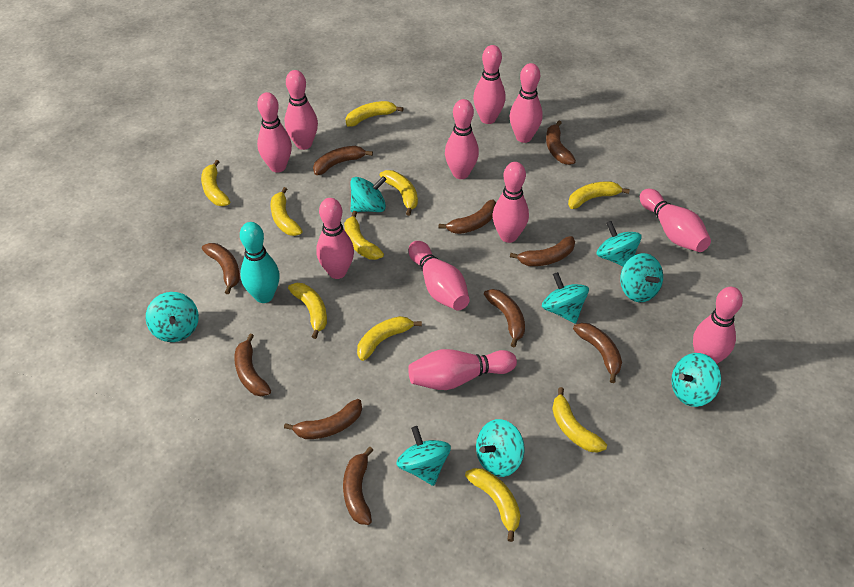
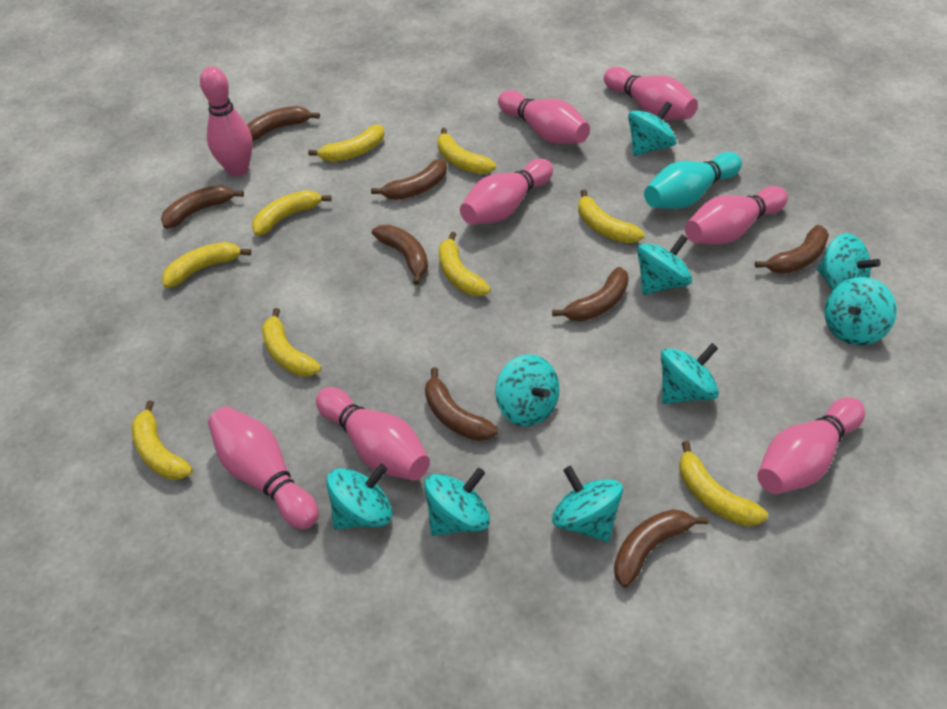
brown banana: [202,243,240,294] [234,334,271,396] [284,399,362,439] [313,146,373,175] [343,447,373,525] [439,200,496,234] [484,289,525,347] [510,236,575,266] [546,121,576,165] [573,323,622,383] = 10 -> [161,185,244,229] [247,106,320,141] [371,159,447,200] [372,225,428,285] [425,367,498,441] [552,267,629,321] [614,509,708,588] [755,225,829,274] = 8
pink bowling pin: [257,92,292,172] [285,70,318,150] [316,198,354,279] [408,241,470,310] [408,349,517,390] [445,99,479,179] [473,45,506,124] [493,162,529,243] [510,63,543,143] [640,189,711,252] [693,287,743,364] = 11 -> [200,66,252,177] [208,406,319,529] [316,387,430,481] [460,159,553,224] [498,90,590,144] [604,67,698,120] [685,186,788,245] [757,397,865,494] = 8
turquoise spinning top: [146,292,199,342] [350,176,387,212] [396,426,451,486] [476,419,525,477] [542,272,589,324] [597,221,642,266] [620,253,663,302] [671,353,721,407] = 8 -> [326,464,392,529] [424,468,490,536] [495,354,559,426] [552,466,623,542] [628,102,677,156] [637,235,692,295] [661,343,719,404] [817,233,881,290] [825,277,897,345] = 9
yellow banana: [201,160,230,206] [271,187,302,236] [288,283,327,339] [344,211,384,260] [346,101,404,127] [357,316,422,361] [379,170,418,216] [465,468,521,542] [552,387,607,452] [568,181,630,209] = 10 -> [132,400,193,480] [162,242,251,288] [252,190,332,236] [262,308,322,377] [308,125,384,162] [437,128,496,174] [439,232,491,296] [578,190,645,243] [680,441,768,526] = 9

